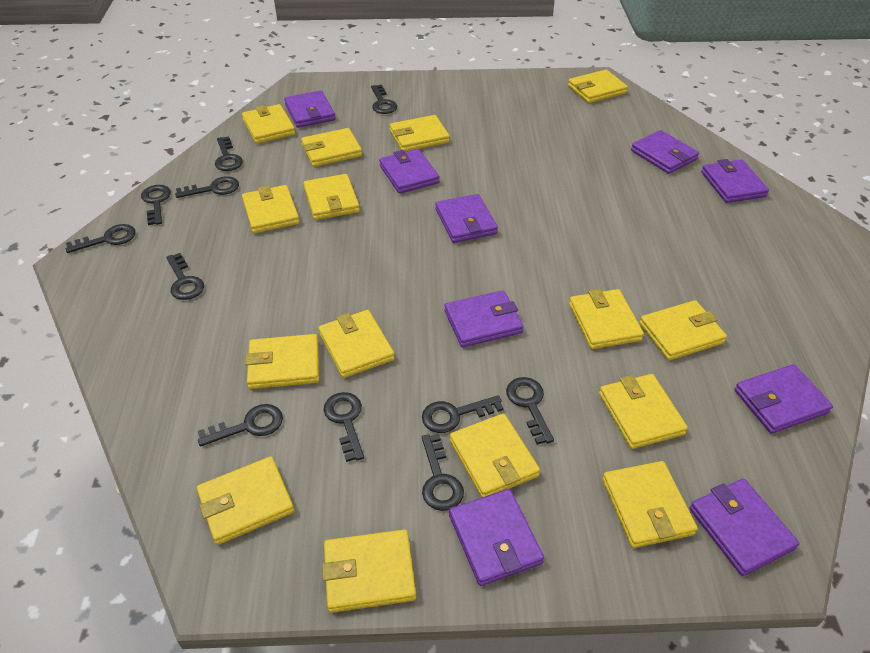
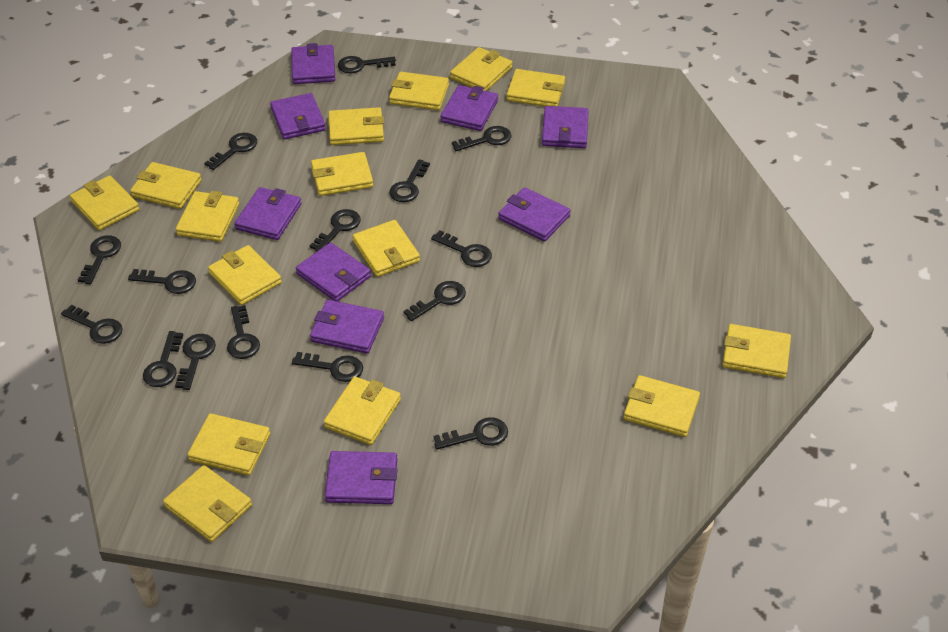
black key: [66,224,136,253] [141,185,171,225] [166,253,204,300] [175,176,239,198] [198,404,283,447] [215,136,243,171] [324,392,364,462] [371,85,397,114] [422,395,504,433] [422,434,464,511] [506,377,554,445] = 11 -> [61,305,123,344] [78,235,121,284] [128,269,196,294] [143,331,183,387] [175,334,216,390] [204,133,257,170] [227,305,260,359] [292,352,363,382] [310,209,361,252] [338,56,396,73] [389,159,430,202] [403,281,466,321] [431,230,492,267] [434,417,508,450] [452,126,512,151] = 15

